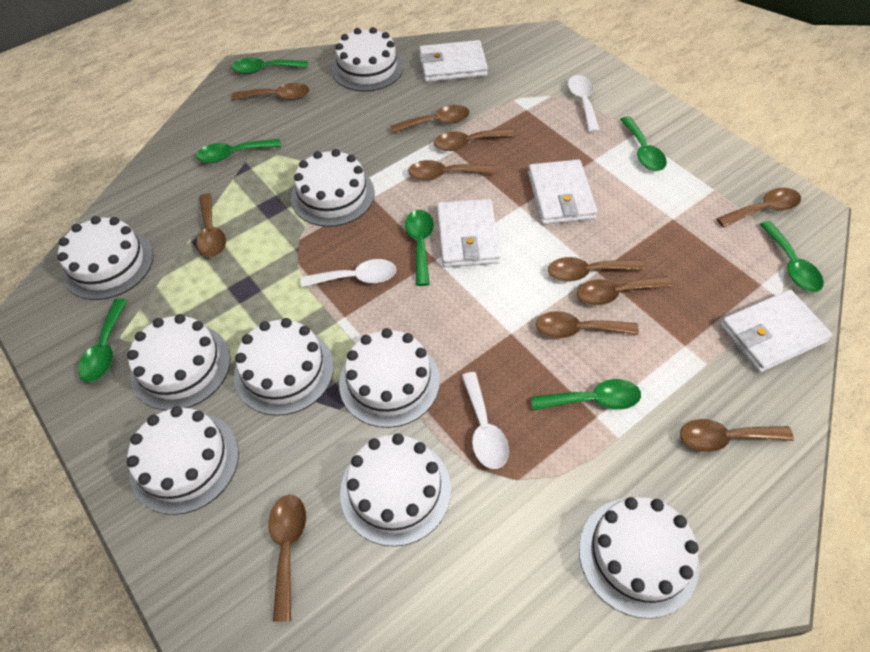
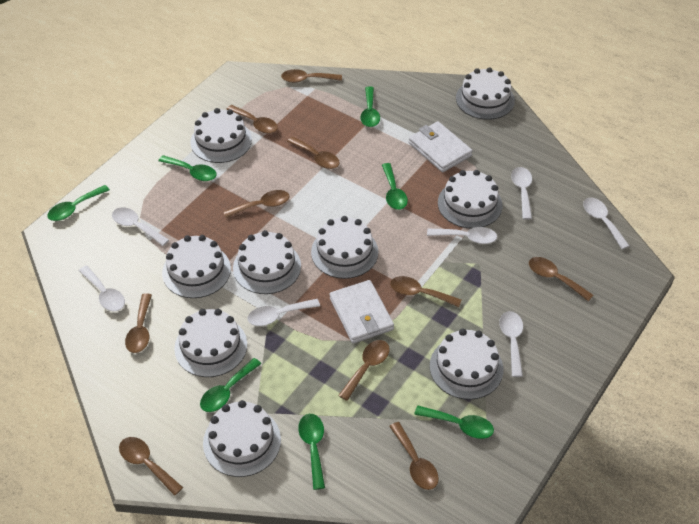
brown spoon: [197,193,226,257] [232,83,310,100] [268,495,306,622] [390,105,470,134] [408,160,495,180] [434,128,515,151] [536,311,639,338] [548,257,644,281] [577,276,672,305] [680,419,794,452] [717,188,801,227] = 11 -> [119,437,183,496] [125,293,152,353] [223,190,289,218] [226,105,278,134] [281,69,342,83] [287,137,340,169] [338,340,390,401] [389,422,439,490] [390,276,461,307] [529,257,593,301] = 10
white spoon: [301,259,396,287] [461,372,509,469] [568,75,600,132] = 3 -> [79,266,125,311] [112,208,169,246] [248,299,320,326] [427,227,497,244] [499,311,523,377] [511,167,532,220] [583,197,629,249] = 7
white wallet: [419,40,488,82] [437,199,501,267] [528,159,597,225] [720,290,833,372] = 4 -> [330,280,394,343] [409,121,473,172] = 2

